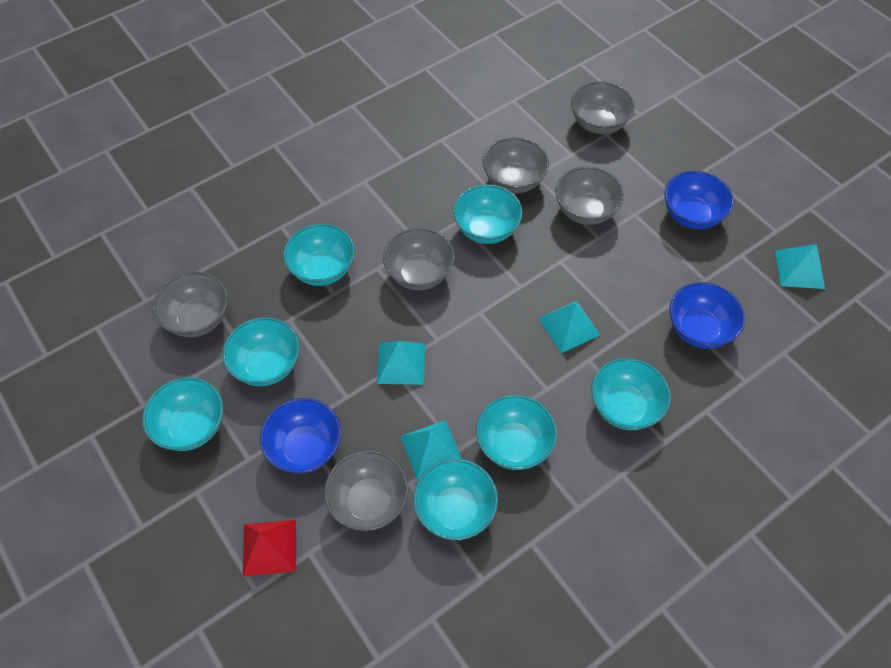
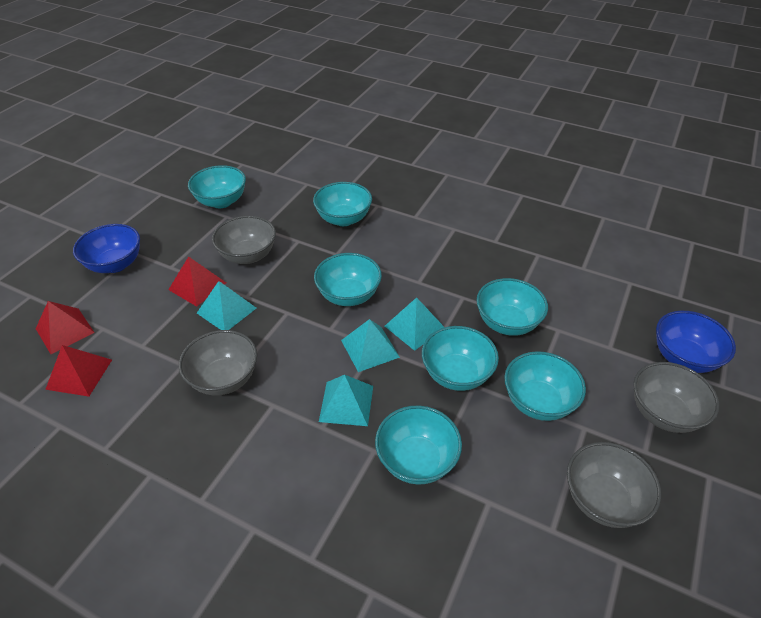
blue bowl: [260,398,341,474] [664,171,734,229] [669,282,745,349] = 3 -> [73,224,140,273] [656,311,736,373] = 2
grey bowl: [153,272,228,337] [324,450,409,531] [383,228,455,290] [483,137,549,194] [555,167,624,225] [571,82,635,134] = 6 -> [179,330,257,396] [212,216,276,264] [567,442,661,528] [633,362,719,433] = 4
red pyramid: [243,520,296,577] = 1 -> [36,301,95,354] [45,345,112,397] [168,256,226,307] = 3

